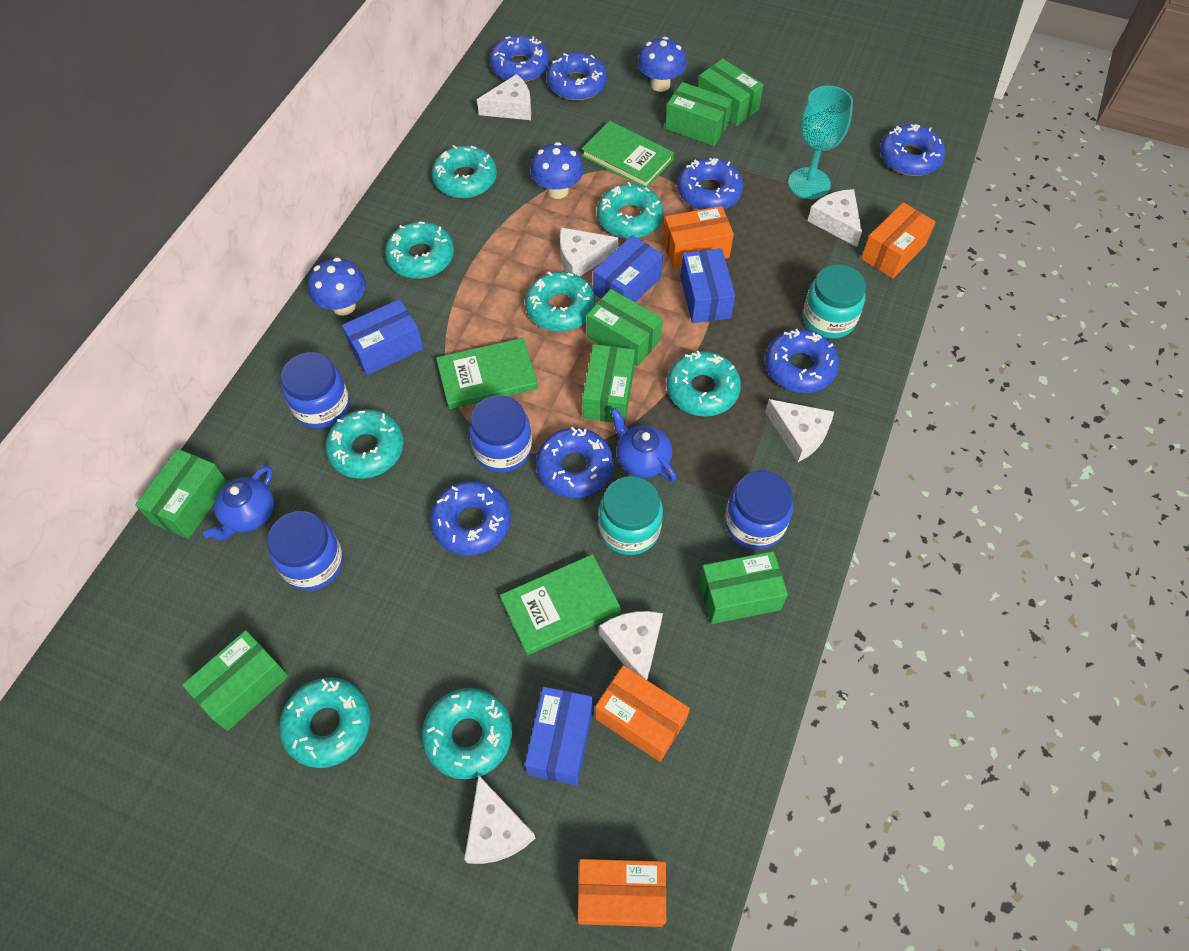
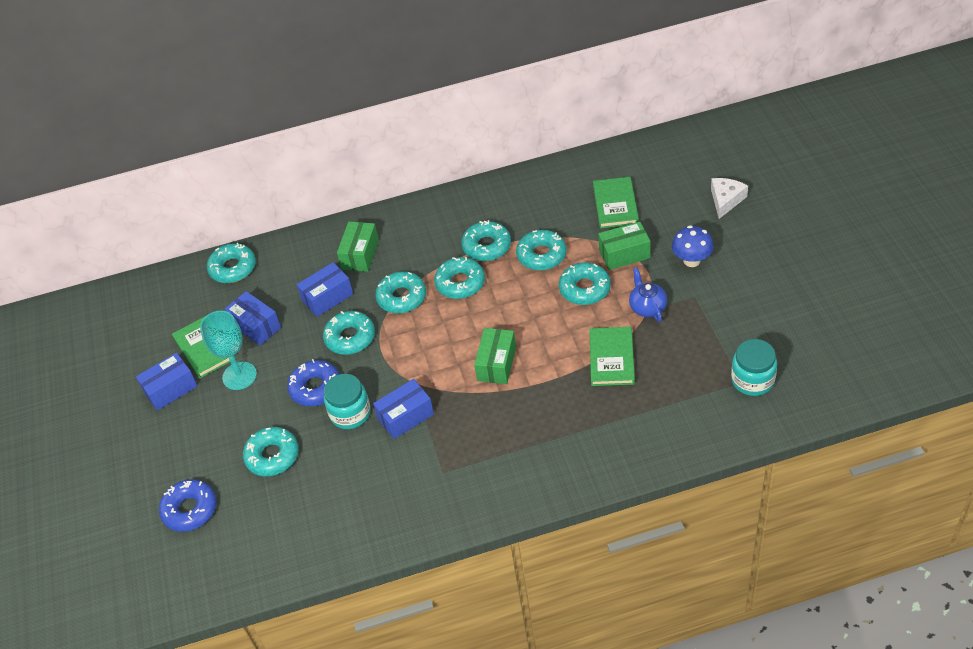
blue donut: [430,481,511,555] [490,35,550,82] [536,427,614,498] [547,52,607,101] [677,158,743,210] [765,329,839,393] [880,124,945,176] = 7 -> [159,479,217,532] [287,359,339,406] = 2
blue jar: [267,511,343,591] [281,352,350,429] [469,395,532,473] [725,471,793,550] = 4 -> none = 0
blue mushroom: [308,257,366,316] [531,142,584,199] [637,37,687,92] = 3 -> [672,225,714,267] = 1
blue teapot: [203,466,274,540] [611,408,676,482] = 2 -> [629,268,667,322] = 1
green box: [135,449,228,539] [182,630,289,731] [582,344,635,423] [587,289,663,367] [665,82,732,146] [698,59,763,126] [699,551,788,624] = 7 -> [337,222,379,272] [474,328,516,384] [598,222,651,270] = 3
orange box: [578,859,667,927] [595,665,690,762] [663,206,734,268] [861,202,936,279] = 4 -> none = 0
white cheese: [464,775,535,864] [477,74,532,120] [560,227,619,276] [599,611,663,680] [765,399,834,462] [808,189,862,247] = 6 -> [711,178,748,219] = 1

